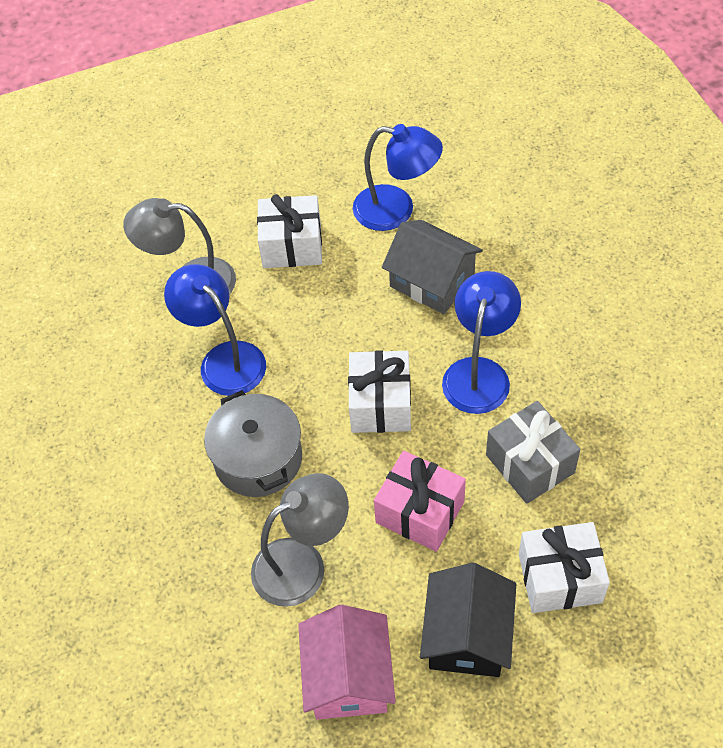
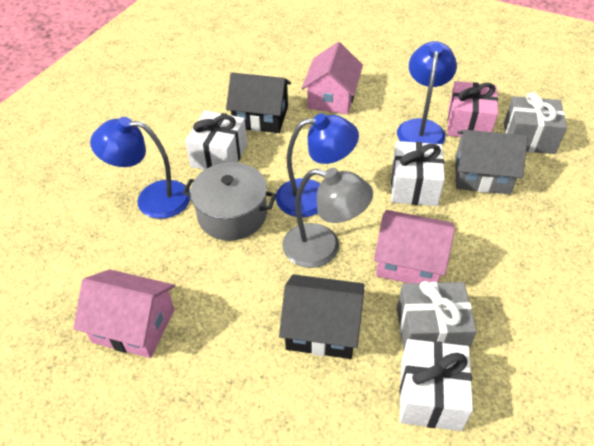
black house: [420,563,516,677] = 1 -> [226,73,291,133] [279,274,364,359] = 2
grey gift: [486,401,580,504] = 1 -> [397,281,477,351] [504,93,567,154] = 2
grey lamp: [123,198,236,295] [251,473,349,607] = 2 -> [282,168,373,268] = 1
pink house: [298,605,396,720] = 1 -> [73,269,175,358] [302,42,363,114] [374,210,455,283] = 3

